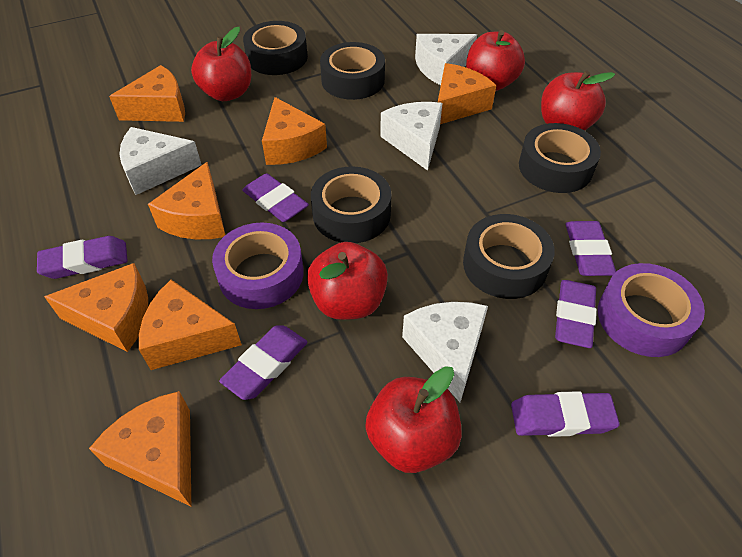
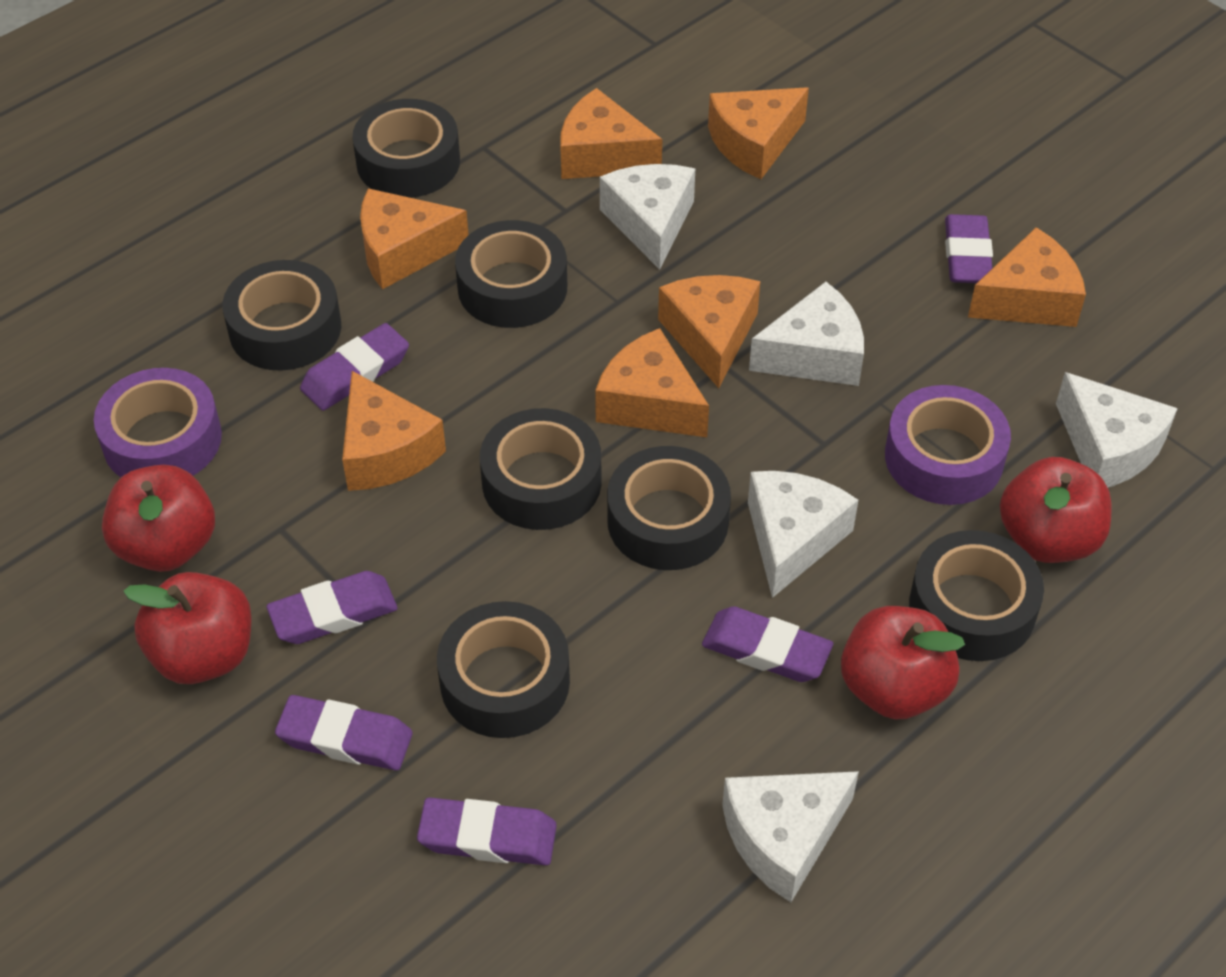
black tape: [243,21,308,75] [311,166,392,243] [320,42,385,100] [463,214,555,299] [519,123,601,193] = 5 -> [223,260,341,371] [352,99,460,198] [437,601,570,738] [455,220,567,328] [480,408,602,530] [607,446,731,570] [909,530,1044,661] = 7
red apple: [191,27,251,101] [307,242,388,320] [365,366,462,473] [466,30,525,91] [541,70,615,131] = 5 -> [102,465,215,572] [123,572,252,684] [841,606,965,719] [1000,457,1111,563] = 4
white cheese: [119,127,202,195] [380,102,443,171] [402,302,488,402] [415,34,477,85] = 4 -> [600,164,695,270] [722,771,859,902] [748,471,858,598] [749,282,864,386] [1056,372,1178,487] = 5

